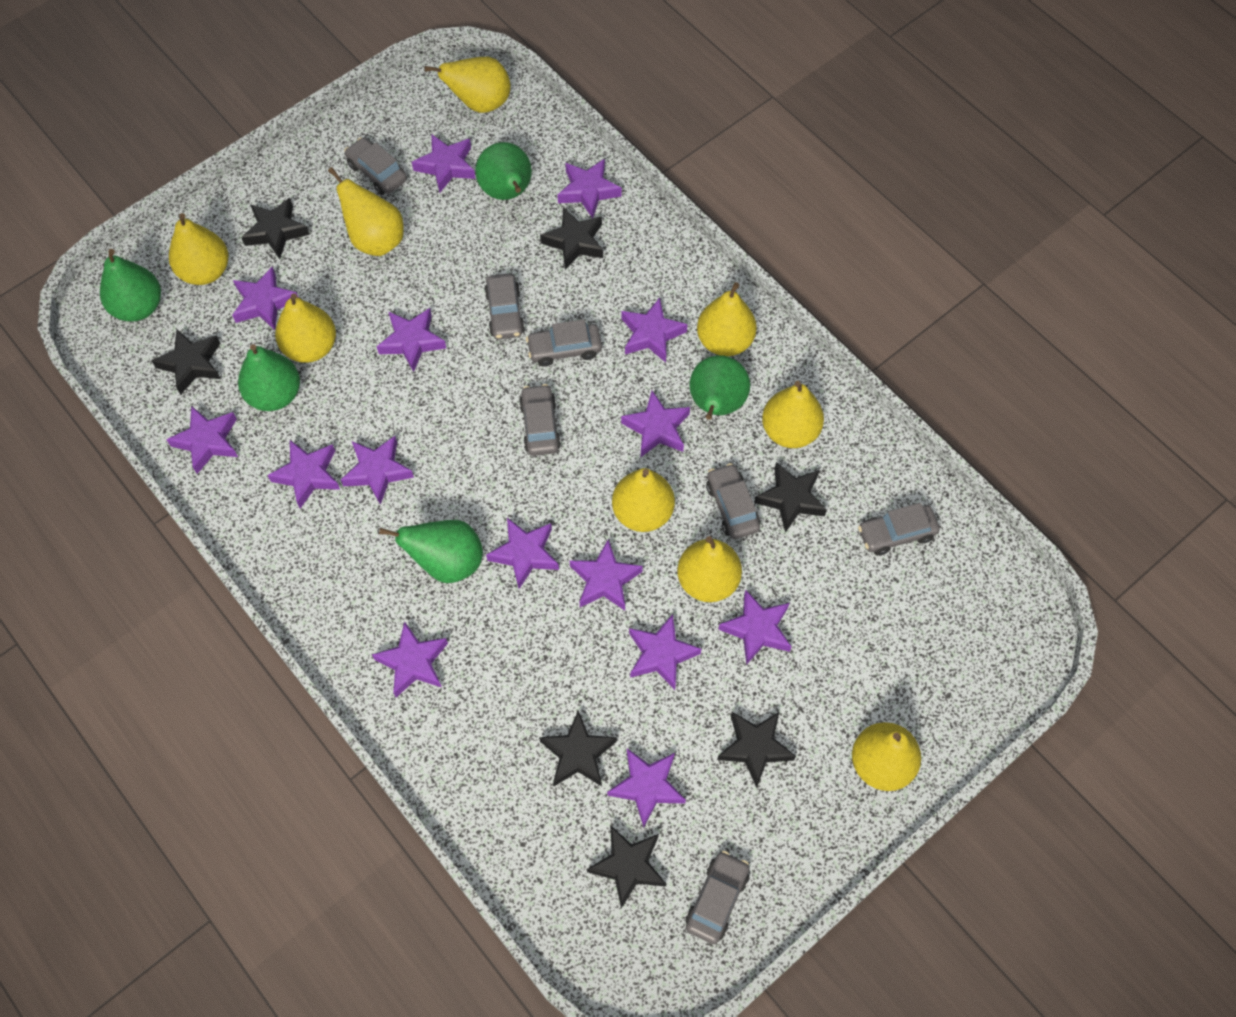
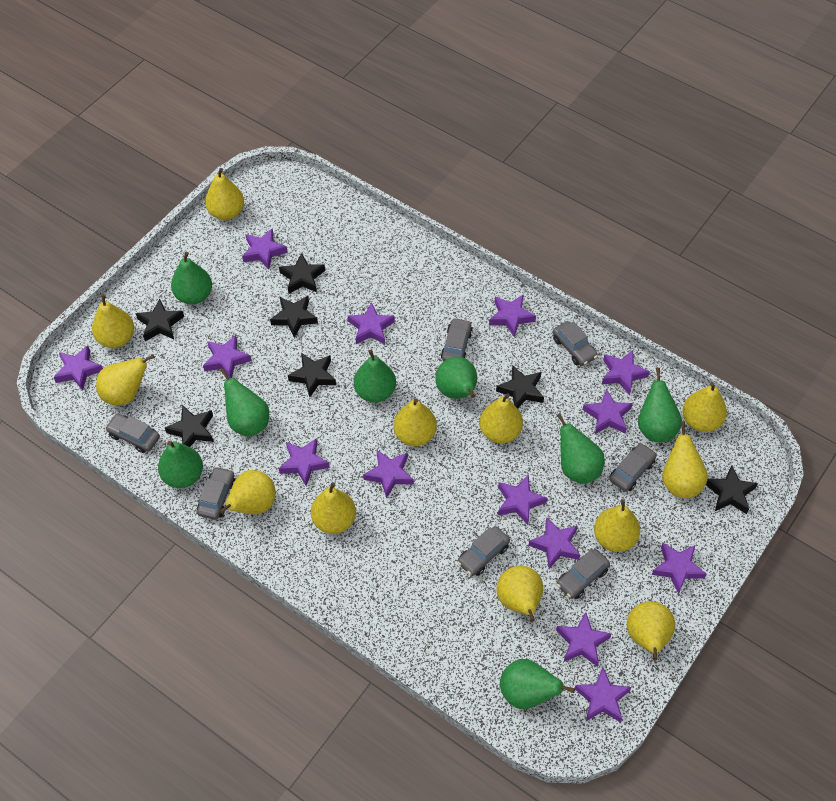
green pear: [100,249,161,321] [238,344,300,411] [379,520,483,583] [475,142,532,200] [689,356,750,420] = 5 -> [158,441,203,488] [171,252,212,304] [220,368,269,437] [354,350,396,403] [435,357,477,399] [500,659,575,709] [556,413,605,484] [638,368,682,442] = 8
purple star: [166,406,238,474] [232,267,299,330] [267,440,340,508] [341,436,414,505] [372,621,448,697] [377,308,446,372] [412,134,476,193] [486,518,559,589] [558,159,622,219] [570,539,643,611] [607,748,686,828] [621,298,687,363] [621,391,690,457] [629,614,701,690] [718,589,792,665] = 15 -> [54,345,103,391] [203,335,251,378] [242,228,288,270] [278,438,330,486] [348,302,395,344] [363,450,414,498] [489,294,536,337] [498,475,547,525] [528,517,580,569] [556,612,611,667] [575,667,631,723] [583,389,633,434] [602,350,650,395] [651,543,707,594] = 14
yellow pear: [169,213,229,285] [275,293,336,363] [328,167,404,256] [425,57,511,113] [612,468,675,532] [677,536,742,602] [697,282,757,356] [762,381,824,448] [852,722,921,791] = 9 -> [92,294,134,348] [96,354,155,405] [205,168,244,220] [220,470,275,514] [311,482,356,534] [393,398,437,446] [480,393,523,443] [496,566,543,622] [594,499,640,552] [627,601,675,660] [662,421,708,498] [683,382,727,432] = 12

